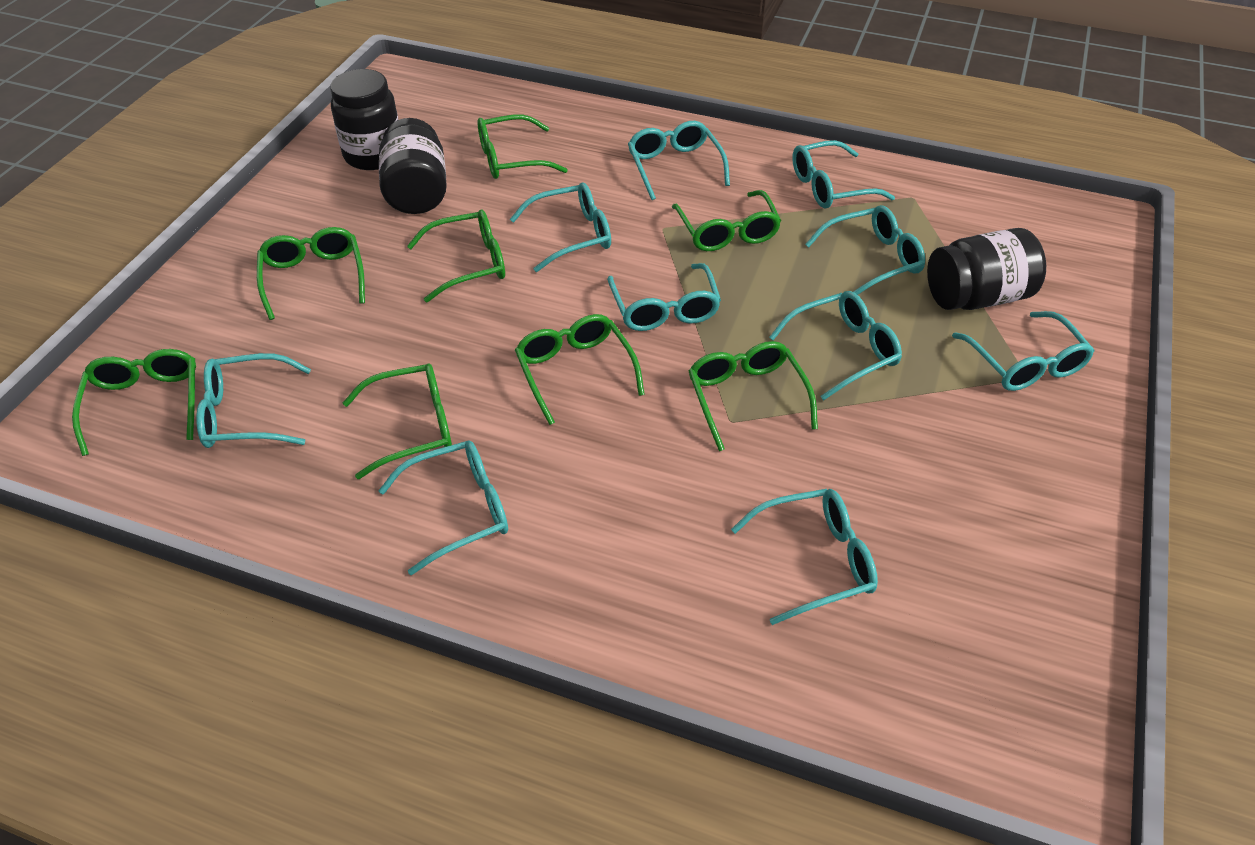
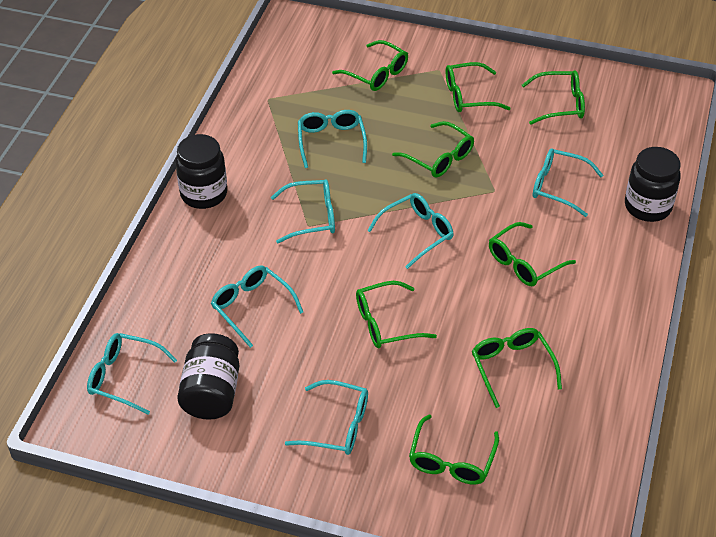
turquoise glasses: [196,353,311,448] [378,440,508,575] [510,182,611,272] [607,263,721,331] [628,121,730,200] [731,489,878,625] [769,291,902,401] [792,140,895,208] [805,205,925,295] [952,311,1094,391] = 10 -> [87,333,177,415] [211,265,303,348] [271,179,335,243] [285,380,368,455] [298,110,367,168] [367,193,453,269] [533,148,603,217] = 7

